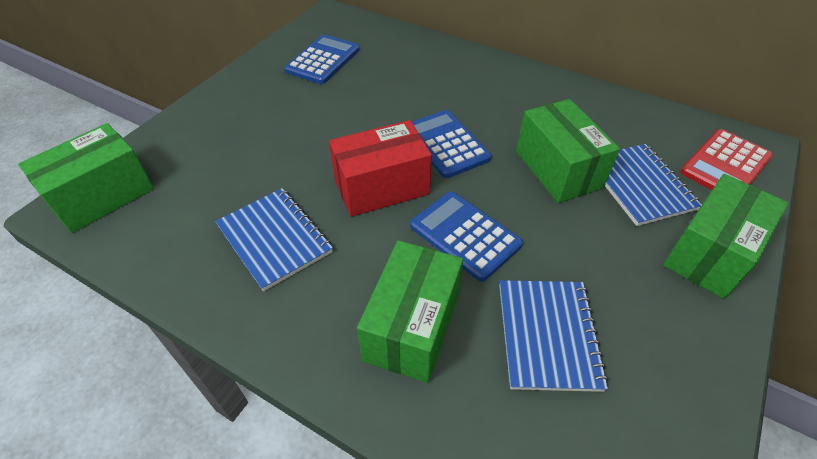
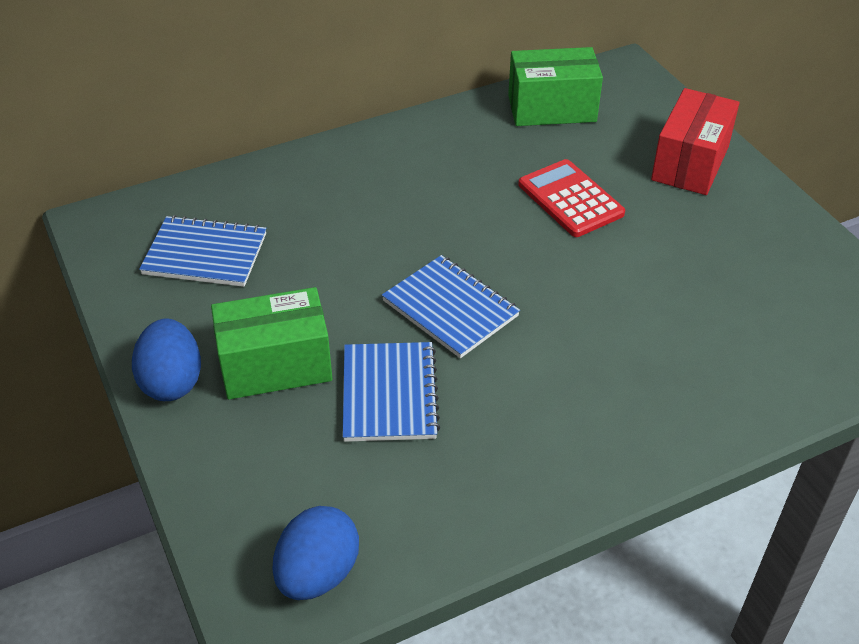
blue calculator: [284,34,360,84] [410,192,523,282] [412,110,491,178] = 3 -> none = 0
blue egg: none = 0 -> [132,319,201,401] [273,506,359,600] = 2
green box: [18,123,154,233] [357,240,463,383] [516,99,620,203] [663,174,789,299] = 4 -> [211,287,333,400] [508,47,603,126] = 2

